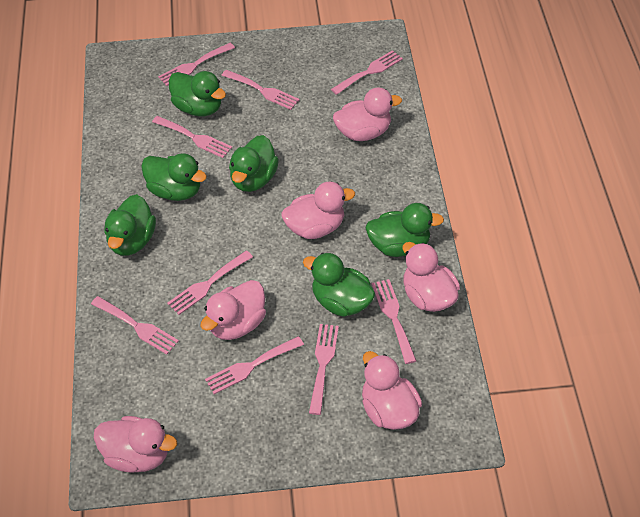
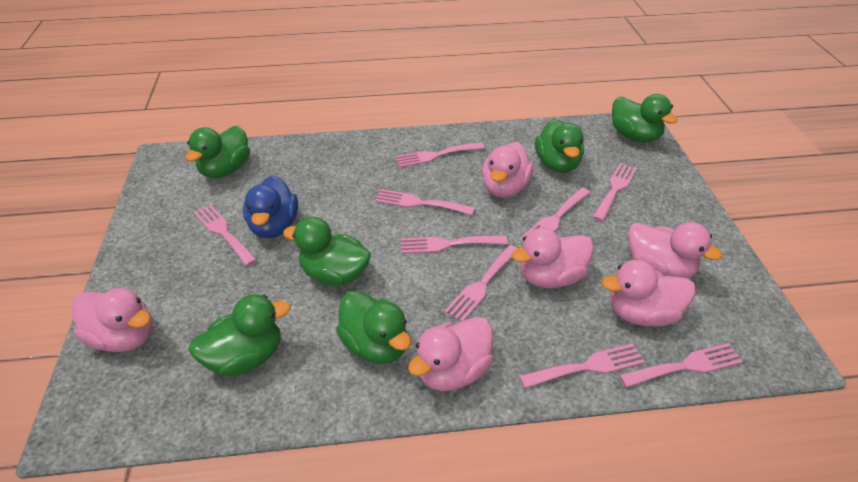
blue duck: none = 0 -> [243,176,298,239] = 1

